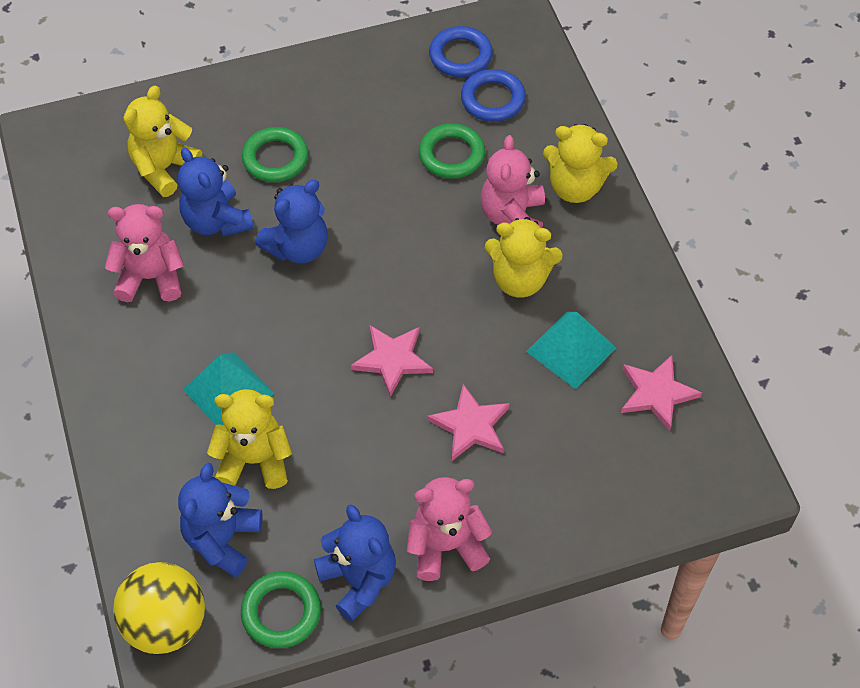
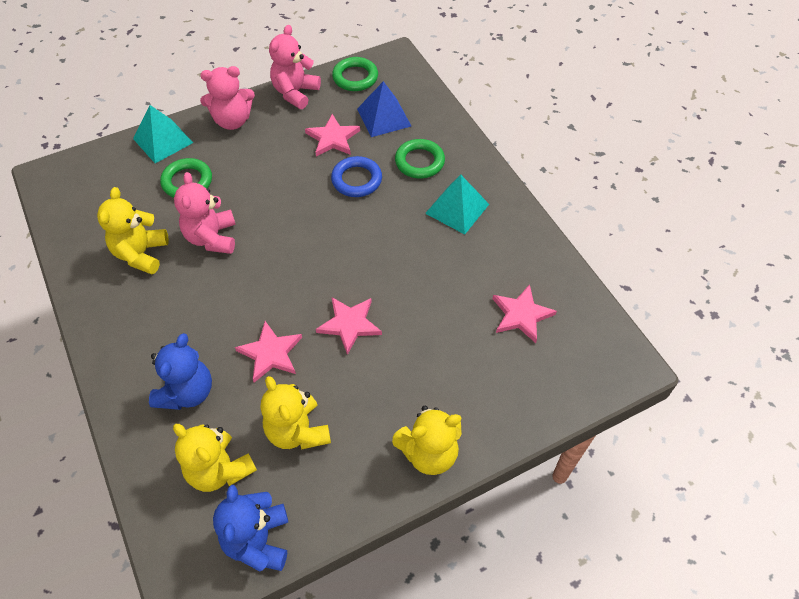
blue pyramid: none = 0 -> [357,81,411,137] = 1
blue ring: [429,26,493,77] [461,69,526,122] = 2 -> [331,156,382,197] = 1
blue teddy bear: [178,147,254,237] [178,463,262,577] [255,180,328,264] [314,505,396,622] = 4 -> [149,333,212,410] [213,485,288,572] = 2
pink star: [351,325,433,397] [427,384,510,461] [621,355,702,431] = 3 -> [235,321,302,382] [305,114,360,156] [316,297,382,355] [492,284,557,343] = 4
yellow ball: [113,562,205,654] = 1 -> none = 0

